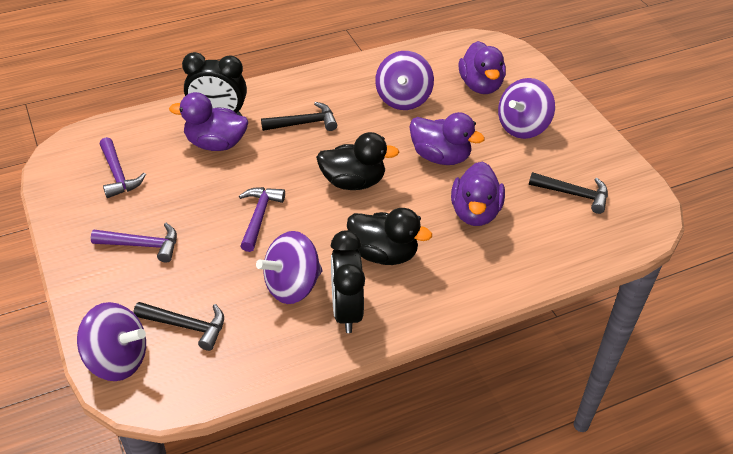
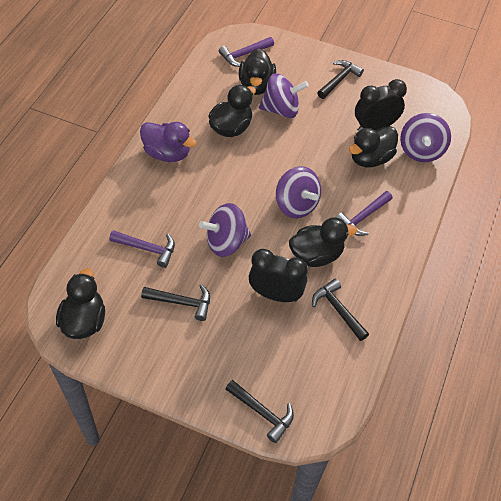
black duck: [316,132,399,190] [347,208,432,265] = 2 -> [56,268,105,339] [209,85,256,137] [239,48,276,95] [289,217,357,267] [349,126,398,167] = 5
black hammer: [133,302,224,351] [261,102,337,131] [529,172,608,214] = 3 -> [141,284,210,321] [226,380,294,443] [312,279,369,341] [317,60,364,99] = 4
purple duck: [169,92,248,151] [410,112,485,165] [451,162,505,226] [459,41,506,94] = 4 -> [140,122,197,162] = 1

